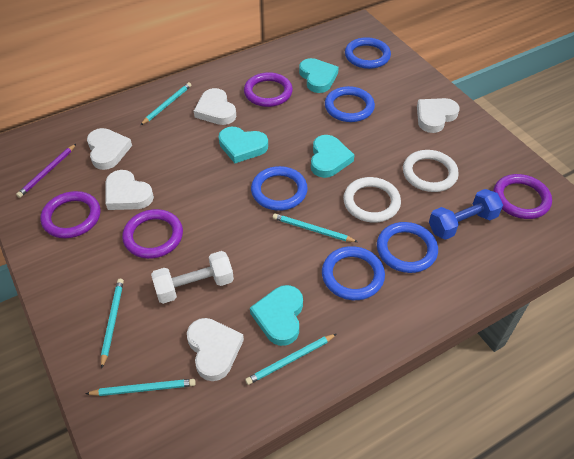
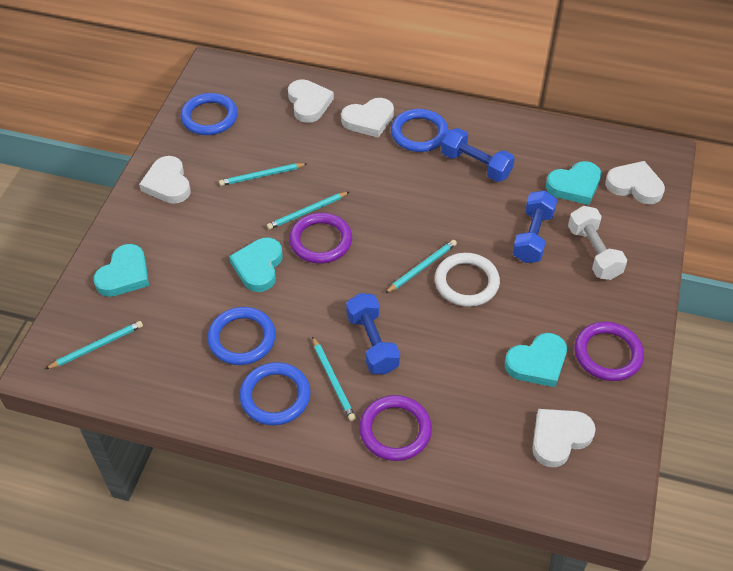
blue dumbbell: [429,189,503,240] = 1 -> [346,293,400,374] [441,128,515,182] [512,190,557,263] = 3
blue ring: [251,166,308,211] [322,246,385,300] [325,86,375,122] [345,37,391,69] [377,222,438,273] = 5 -> [181,93,238,135] [207,307,276,365] [239,362,311,425] [391,109,449,152] = 4
purple pencil: [16,144,76,198] = 1 -> none = 0
purple ring: [40,191,101,238] [122,209,183,259] [244,72,293,107] [493,174,552,219] = 4 -> [289,213,352,264] [359,395,432,461] [574,322,644,381] = 3
white ring: [343,177,401,222] [403,150,459,192] = 2 -> [435,253,500,307] = 1

